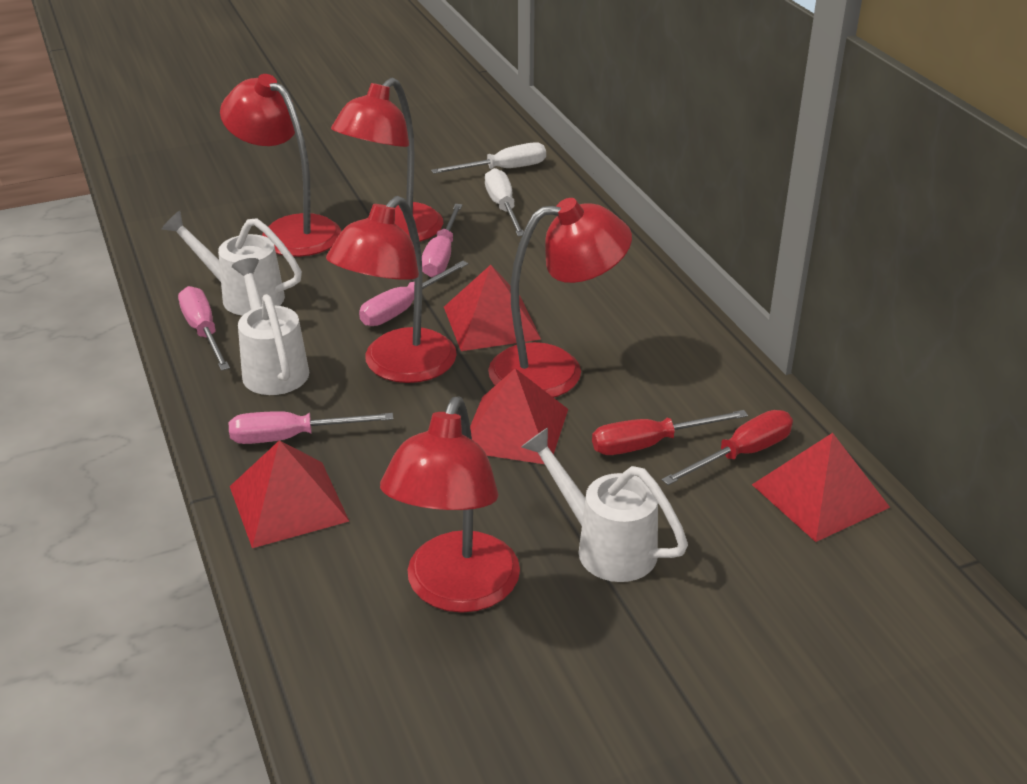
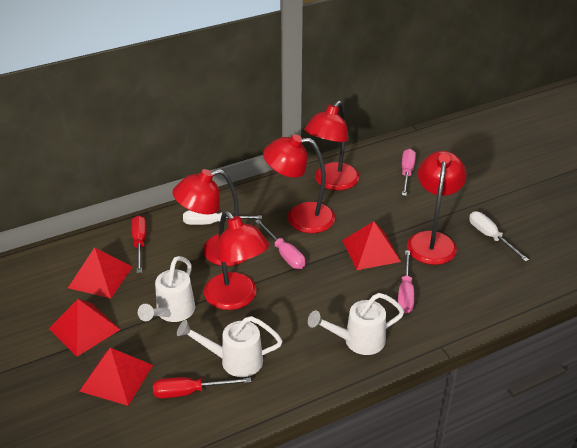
pink screwdriver: [178,286,230,371] [229,411,393,444] [359,261,468,326] [422,204,462,277] = 4 -> [255,220,305,269] [398,250,414,313] [402,149,416,196] = 3

